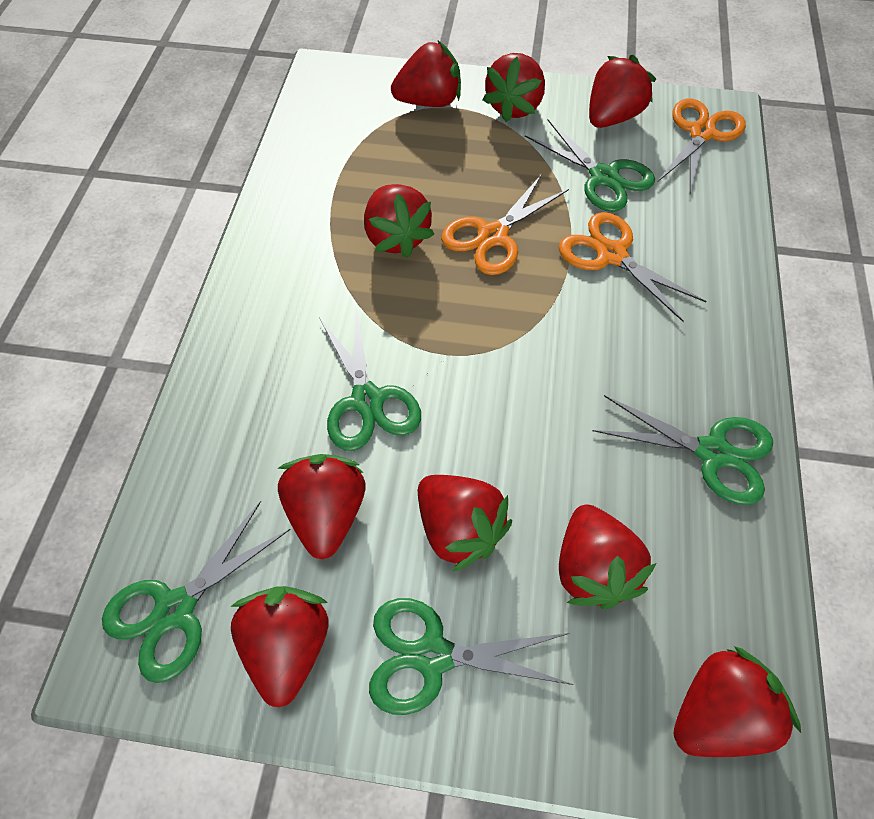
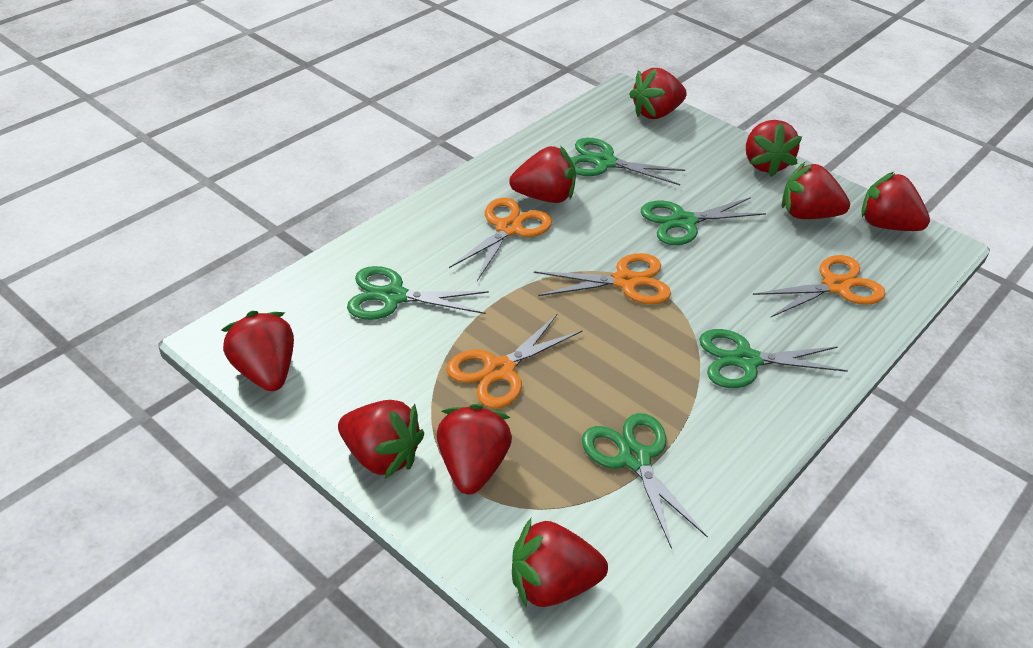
orange scissors: [441,174,569,275] [559,212,706,322] [658,99,746,194] = 3 -> [446,314,582,408] [449,198,552,281] [534,253,671,304] [753,255,886,317] = 4

